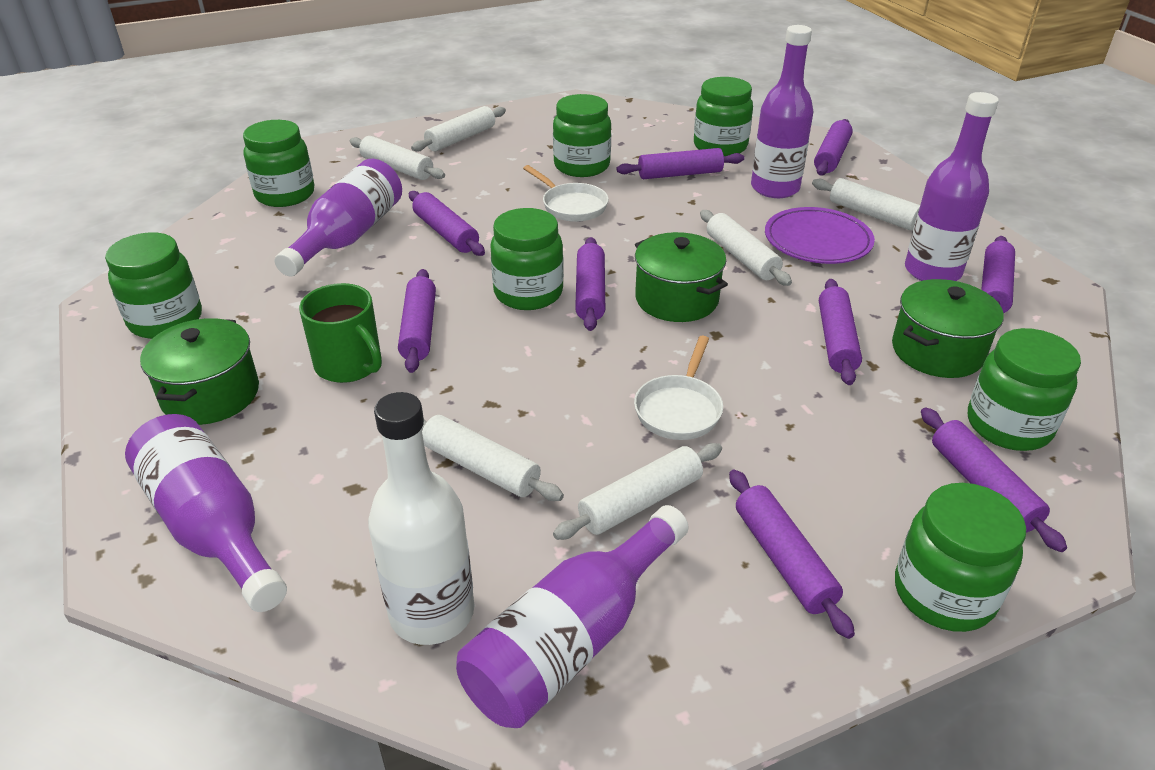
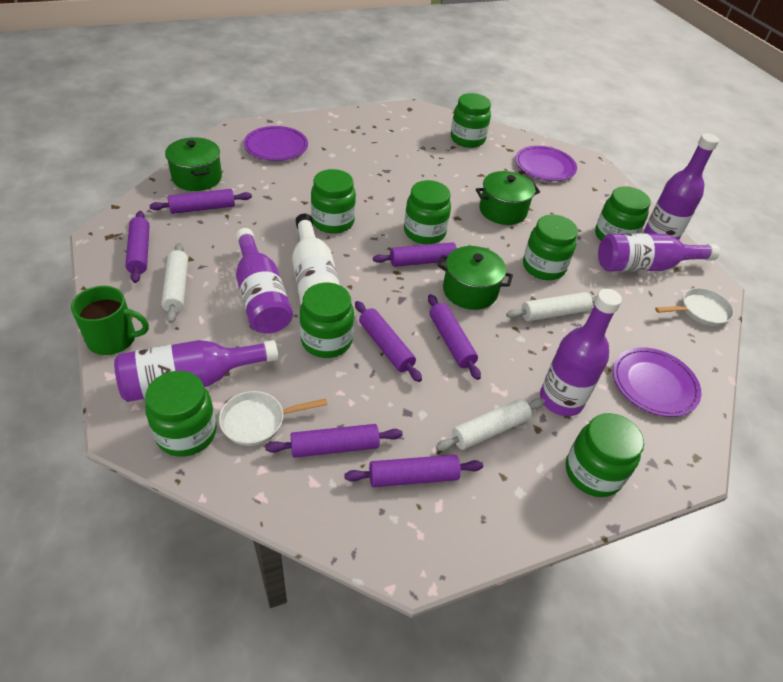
green jar: [105,232,202,339] [243,120,314,207] [490,208,564,310] [553,94,611,177] [694,77,753,156] [895,483,1026,632] [968,328,1081,451] = 7 -> [145,371,217,457] [300,283,354,358] [311,169,356,234] [404,180,451,244] [451,93,491,148] [523,215,578,280] [566,413,644,497] [595,186,651,241] = 8
purple plate: [765,207,875,264] = 1 -> [244,126,308,161] [515,146,577,181] [613,347,701,417] = 3
purple rolling pin: [398,269,436,373] [409,191,485,256] [575,237,605,331] [617,148,744,179] [729,469,855,639] [814,119,853,176] [819,279,862,385] [921,408,1067,552] [981,236,1015,313] = 9 -> [125,211,150,283] [149,189,252,214] [265,424,403,458] [344,455,483,487] [355,301,422,382] [373,242,457,267] [428,294,481,380] = 7
white rolling pin: [350,136,445,180] [411,106,506,152] [422,415,564,501] [553,443,722,540] [700,210,792,286] [812,178,920,230] = 6 -> [161,243,188,323] [436,398,545,451] [506,292,597,321] = 3

